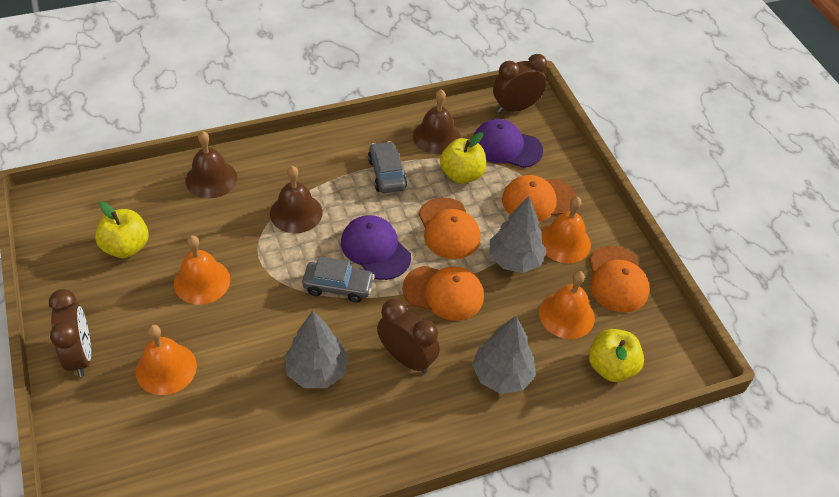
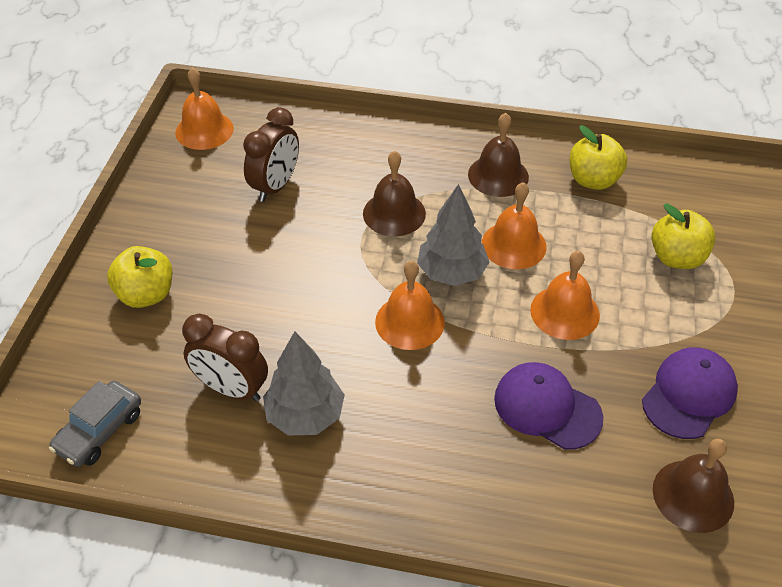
brown clock: [49,289,91,377] [377,299,440,374] [493,54,547,113] = 3 -> [182,314,268,401] [243,107,299,202] = 2
grey car: [302,256,375,303] [368,141,407,193] = 2 -> [49,381,141,467] = 1
grey tree: [284,310,349,388] [472,316,535,394] [490,196,547,273] = 3 -> [263,331,345,436] [417,184,490,286] = 2
orange cap: [402,266,484,321] [418,197,481,259] [502,175,576,222] [589,246,650,313] = 4 -> none = 0

